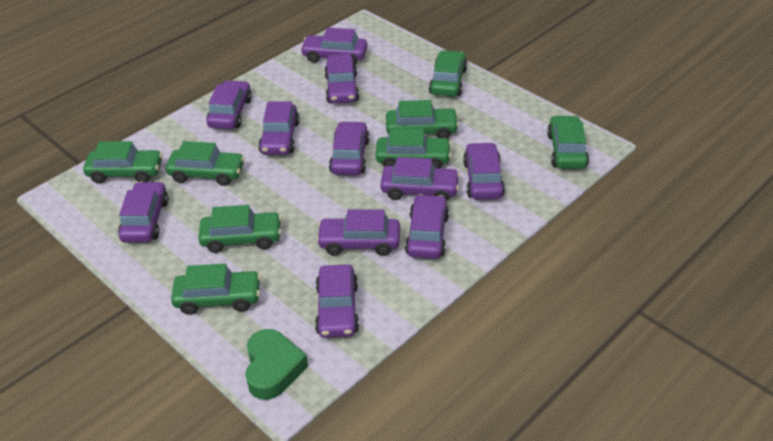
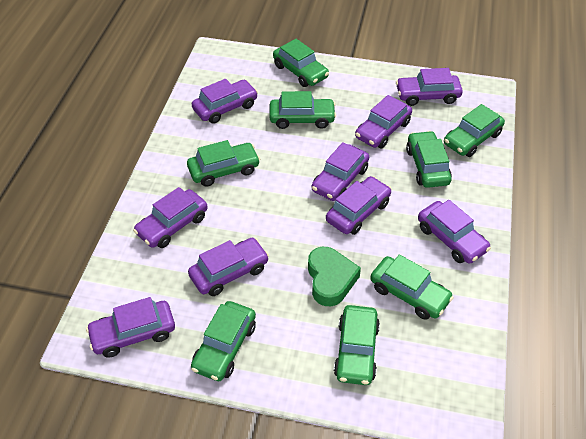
purple car: [118,181,169,242] [206,80,252,129] [258,101,300,155] [300,27,367,64] [315,265,359,338] [316,209,400,256] [324,54,359,104] [329,121,369,175] [380,157,460,202] [405,194,449,259] [463,142,505,199] = 11 -> [86,297,175,358] [133,187,208,248] [188,238,269,296] [192,79,258,124] [311,142,369,201] [326,176,391,235] [355,95,412,148] [396,68,463,106] [418,200,491,264] = 9

